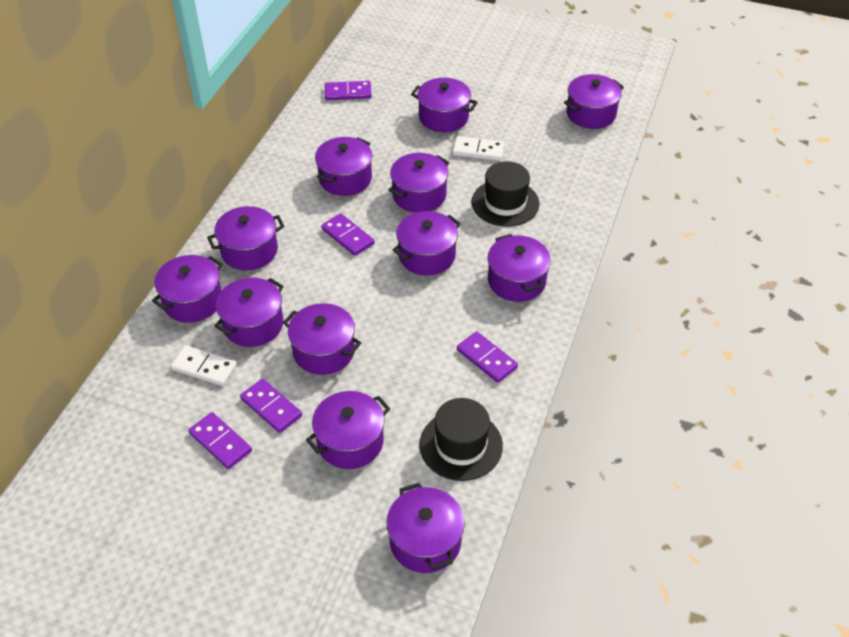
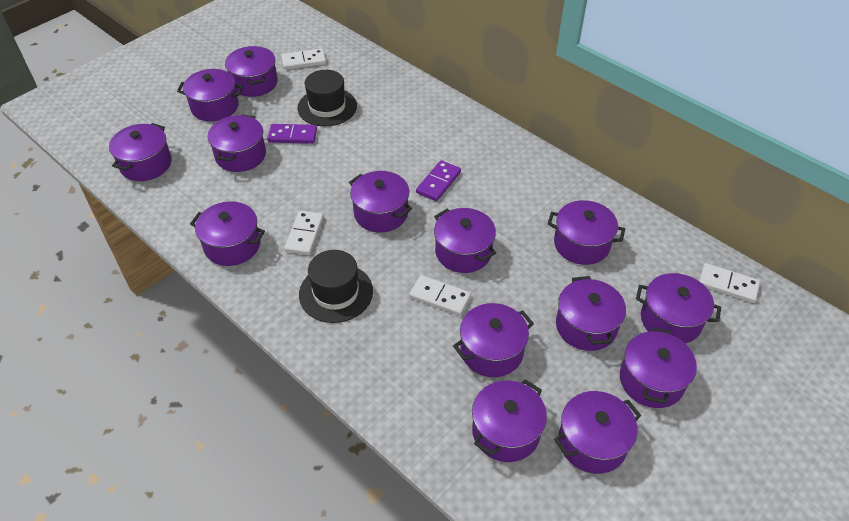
purple domino: [189,412,252,469] [240,379,302,433] [321,213,374,256] [325,81,372,100] [457,331,518,383] = 5 -> [267,124,317,144] [416,160,461,201] = 2
purple pot: [152,255,223,323] [207,206,285,270] [215,278,284,347] [283,303,361,375] [306,391,390,469] [315,137,372,196] [387,483,465,573] [388,153,450,213] [393,211,461,276] [411,78,478,132] [487,234,551,302] [564,74,624,129] = 12 -> [109,123,172,181] [177,69,243,121] [190,201,265,266] [208,114,266,172] [225,46,278,97] [349,171,412,233] [434,208,496,273] [453,303,534,377] [472,379,547,462] [548,200,625,265] [554,391,641,474] [556,276,626,351] [620,327,697,408] [636,273,721,343] = 14
white domino: [171,345,237,386] [453,136,504,161] = 2 -> [281,49,326,70] [284,210,324,255] [409,275,471,316] [699,263,760,303] = 4

